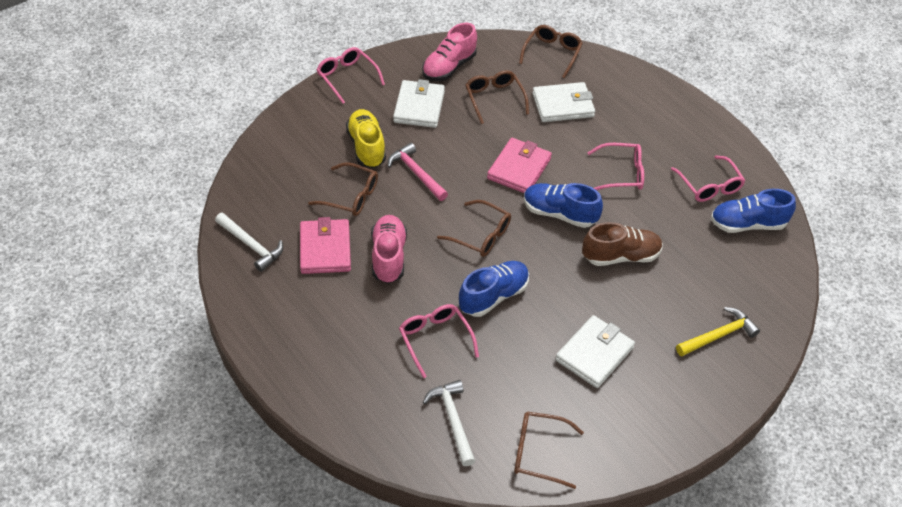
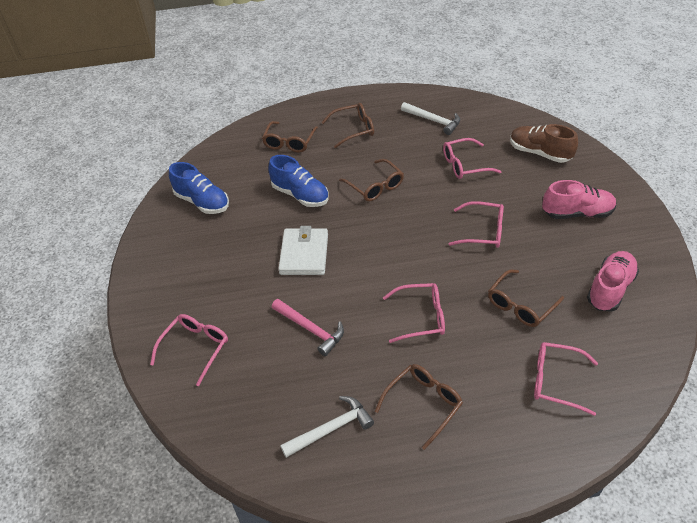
blue shoe: [459,261,529,317] [524,183,603,228] [711,189,796,233] = 3 -> [169,162,229,214] [268,155,329,207] = 2
pink glasses: [316,47,385,104] [399,304,479,378] [587,143,644,190] [671,155,745,202] = 4 -> [150,314,228,386] [383,283,445,343] [443,138,502,179] [449,201,504,248] [534,342,598,416] = 5
pink wallet: [300,217,351,274] [487,138,552,193] = 2 -> none = 0
white wallet: [393,79,445,128] [532,82,595,122] [555,315,635,388] = 3 -> [278,226,328,275] = 1
yellow hammer: [676,307,760,356] = 1 -> none = 0
yellow shoe: [346,109,386,168] = 1 -> none = 0

